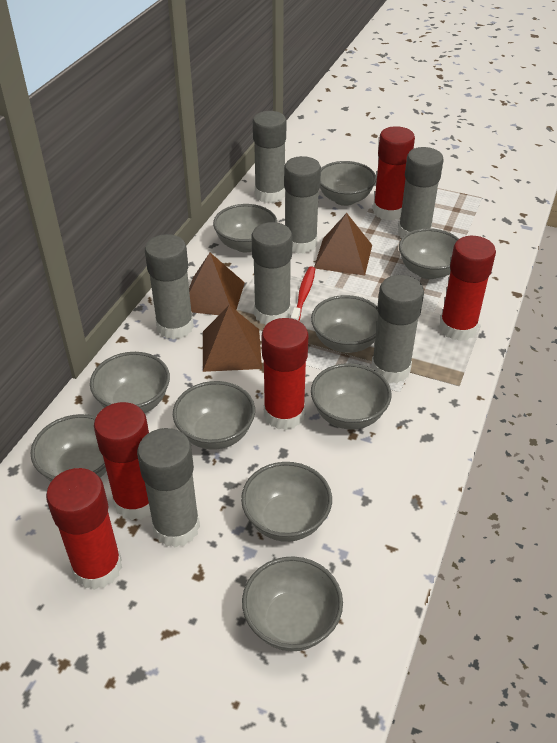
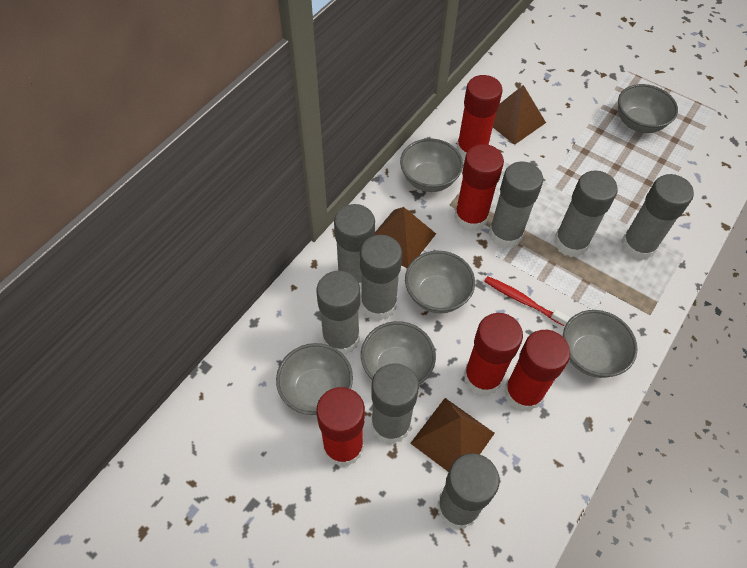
grey bowl: [30,414,107,481] [90,352,170,413] [173,381,255,450] [213,204,277,252] [241,462,332,542] [242,556,343,651] [311,295,378,353] [311,363,392,430] [320,161,376,206] [399,228,459,279] = 10 -> [276,343,353,415] [361,321,436,385] [400,138,463,192] [405,251,475,313] [563,310,637,378] [618,84,678,133] = 6
grey glue stick: [137,428,200,548] [145,234,194,340] [251,222,293,325] [253,111,286,203] [284,156,321,254] [371,275,424,383] [398,147,443,238] = 7 -> [316,271,360,355] [334,204,375,289] [360,235,402,321] [371,363,419,444] [437,453,500,529] [488,161,543,249] [554,170,618,257] [621,174,694,261] = 8

